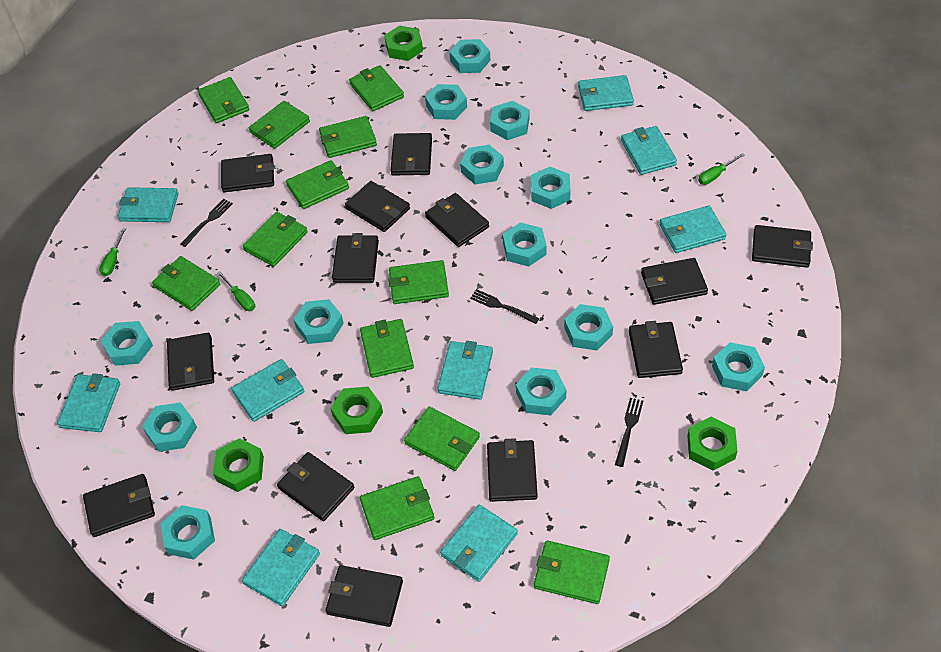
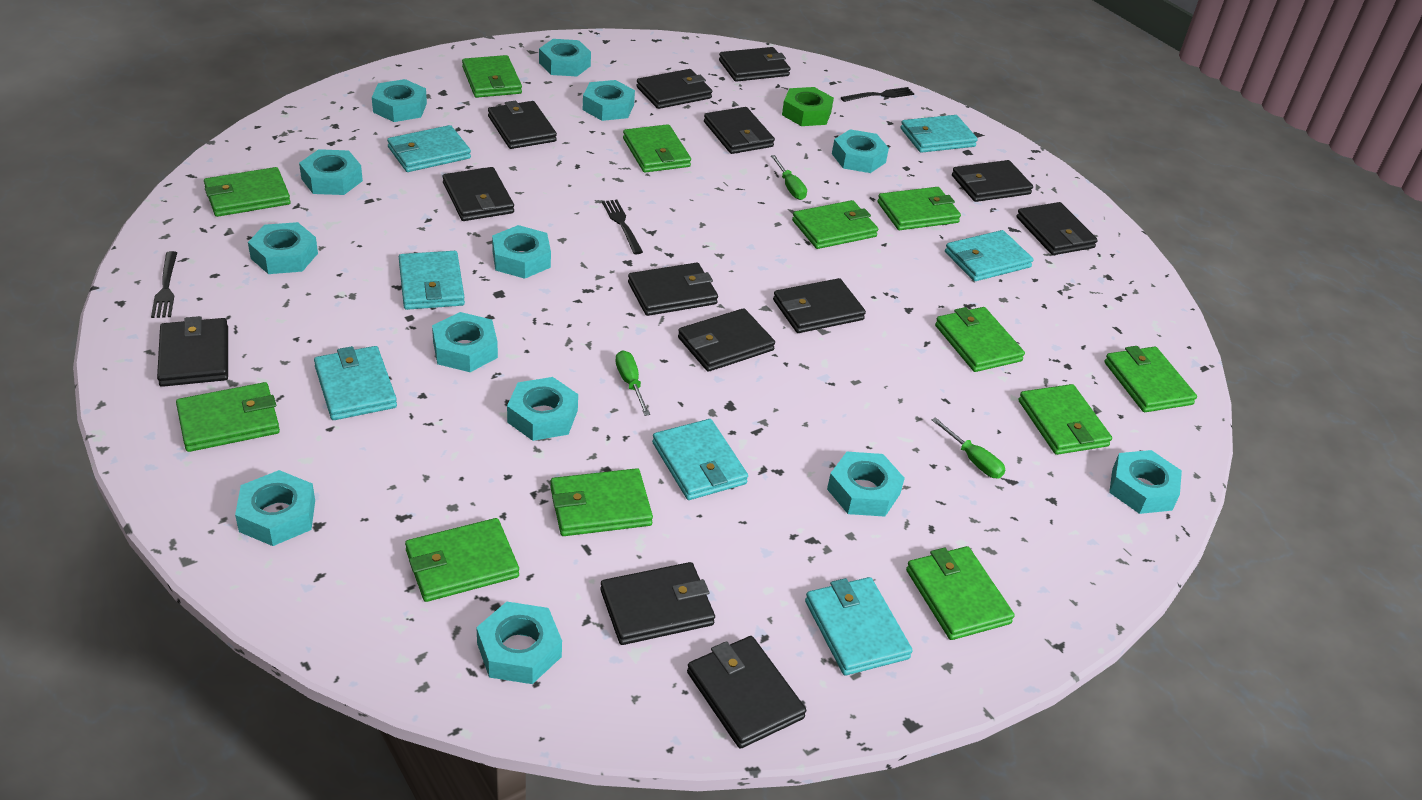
green nut: [213,438,264,492] [330,387,383,434] [384,26,423,61] [687,417,738,471] = 4 -> [782,87,834,126] = 1
turquoise wallet: [57,373,120,432] [118,187,178,222] [231,359,304,422] [242,529,320,606] [438,341,493,400] [440,505,518,582] [578,75,634,111] [621,126,677,175] [659,206,727,253] = 9 -> [314,346,397,420] [387,125,471,172] [399,251,465,310] [652,419,748,500] [805,577,913,675] [900,115,978,153] [945,230,1033,281] = 7

